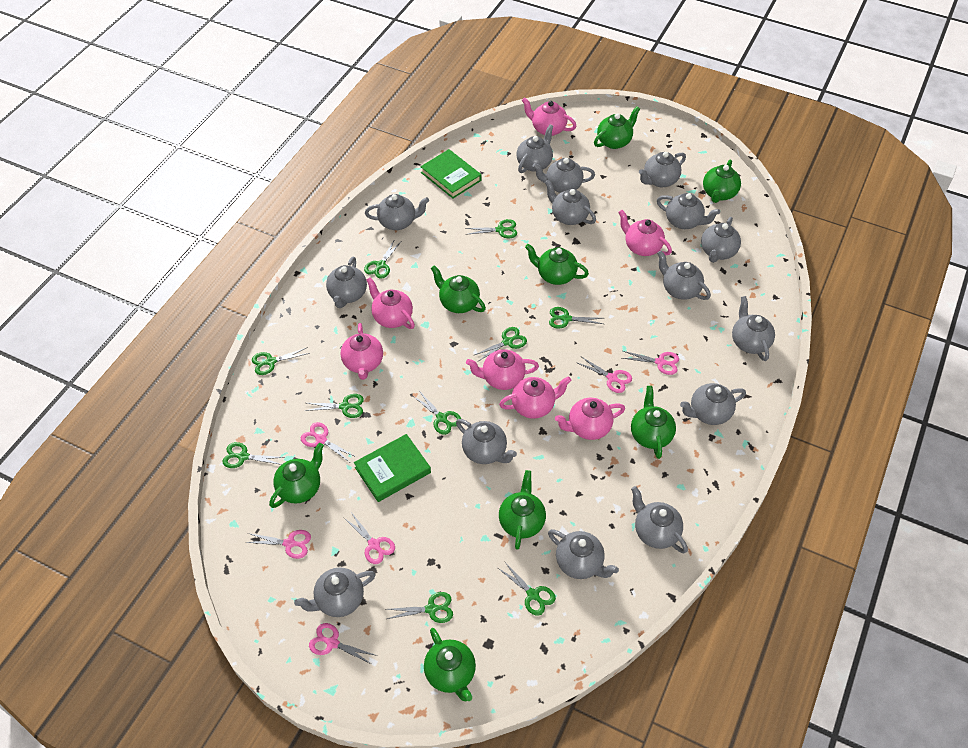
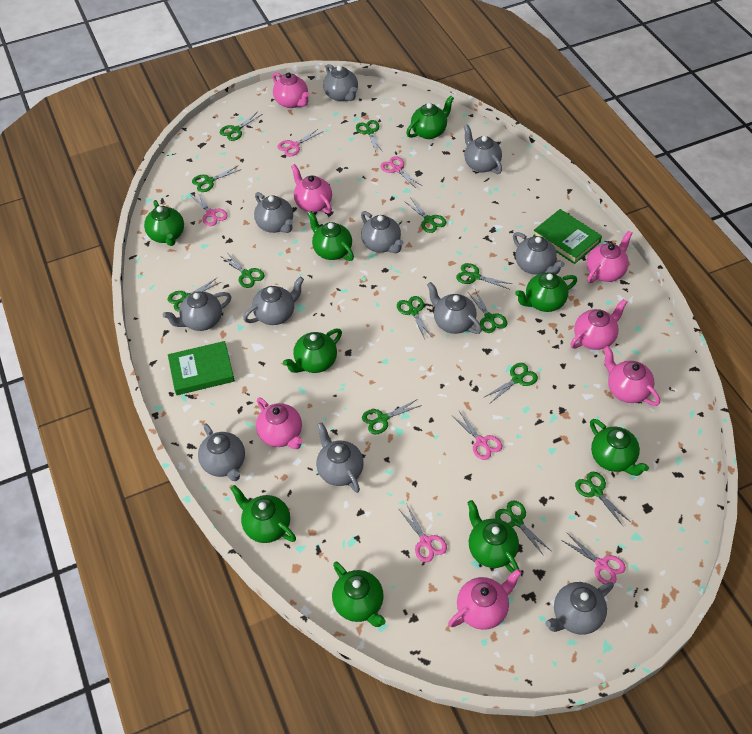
green scissors: [222,442,285,468] [252,347,310,375] [304,394,364,418] [364,239,401,279] [386,592,453,623] [413,391,461,435] [465,219,517,238] [474,327,527,361] [498,561,556,616] [549,307,603,329] = 10 -> [167,278,221,312] [192,165,242,192] [220,112,263,141] [220,252,265,288] [356,120,383,152] [362,399,422,434] [397,296,433,339] [404,197,446,233] [456,263,512,289] [468,289,507,333] [485,363,538,403] [495,500,551,556] [575,472,629,526] = 13
green teapot: [269,443,324,508] [424,628,476,701] [431,265,486,313] [499,470,546,550] [525,244,589,285] [594,106,640,149] [631,386,676,459] [703,159,741,203] = 8 -> [144,200,184,246] [230,485,296,543] [283,328,342,373] [307,211,354,261] [332,561,386,627] [406,95,454,139] [467,500,519,573] [515,273,577,312] [590,419,649,476] = 9
grey teapot: [294,568,376,617] [326,257,367,308] [365,194,429,230] [456,419,517,464] [517,125,553,173] [532,158,595,193] [545,180,596,225] [548,529,619,579] [631,486,688,554] [639,152,686,187] [657,193,720,229] [657,251,711,300] [680,383,746,425] [701,217,741,263] [732,296,775,361] = 15 -> [163,291,231,331] [198,423,245,481] [243,277,304,325] [254,192,293,233] [316,422,364,493] [323,64,358,101] [361,211,404,253] [427,282,482,334] [464,124,502,174] [513,232,565,275] [545,582,614,635] = 11

